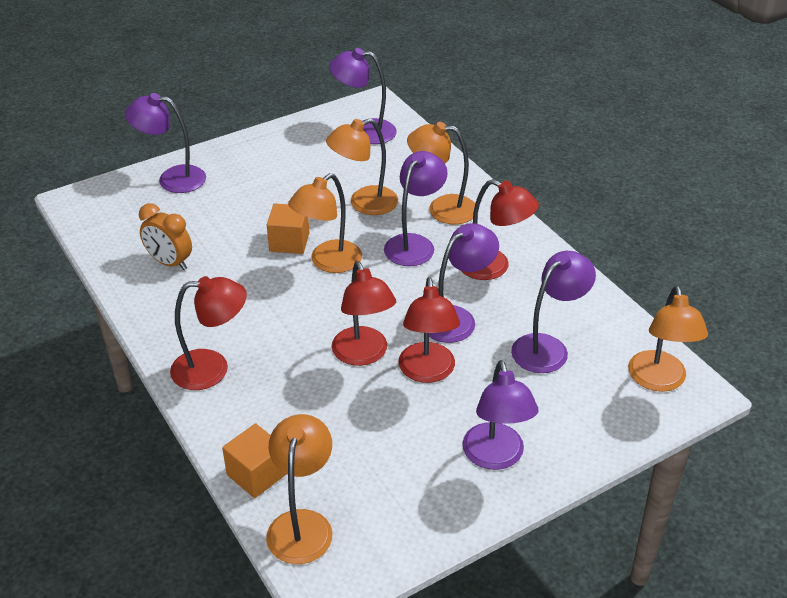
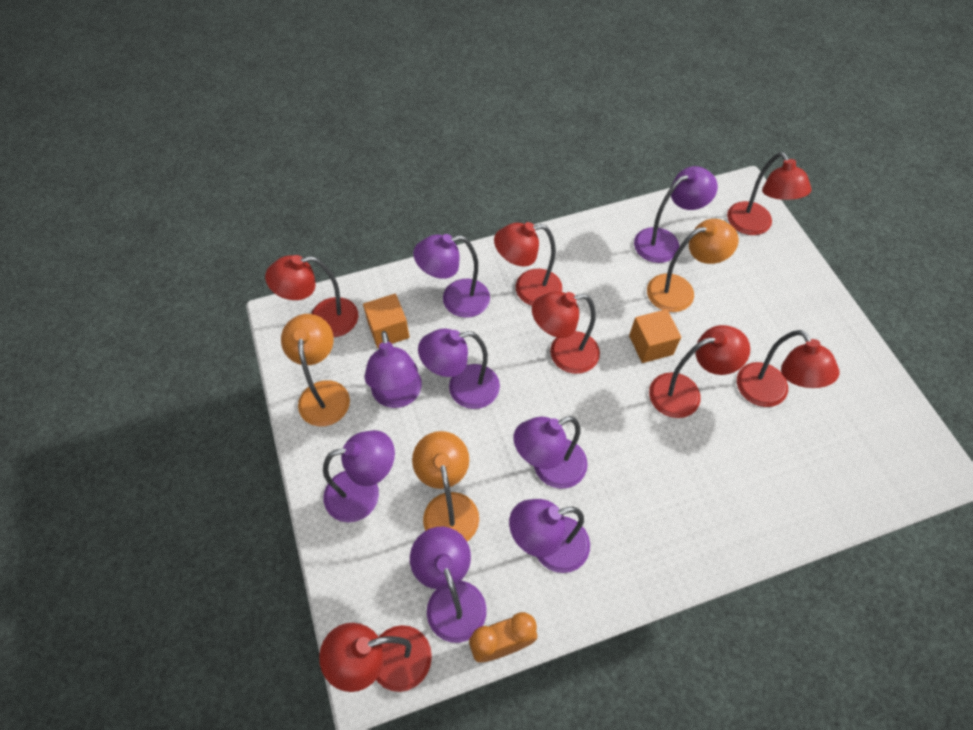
orange lamp: [266,414,332,564] [288,173,362,273] [326,118,398,215] [407,122,475,224] [628,286,708,392] = 5 -> [281,314,350,426] [412,431,479,541] [647,219,739,312] = 3
purple lamp: [125,93,206,193] [329,48,397,144] [384,151,448,266] [429,223,499,343] [463,360,539,470] [511,251,596,373] = 6 -> [323,430,395,522] [364,331,422,408] [410,527,487,643] [413,234,490,318] [418,328,500,409] [509,499,590,573] [513,416,588,489] [634,166,718,263] = 8
red lamp: [170,276,247,390] [332,261,396,366] [399,277,460,383] [461,179,539,280] = 4 -> [265,255,358,337] [319,623,432,692] [494,222,562,306] [532,291,600,374] [649,325,750,418] [727,152,812,235] [737,330,839,407] = 7

